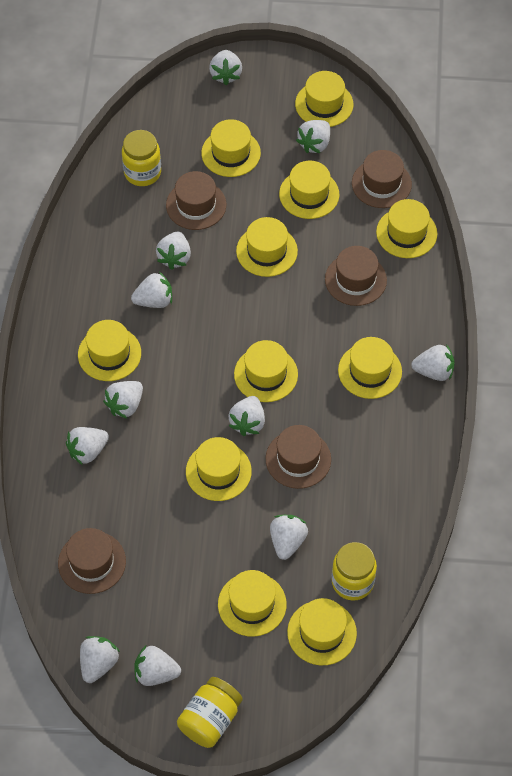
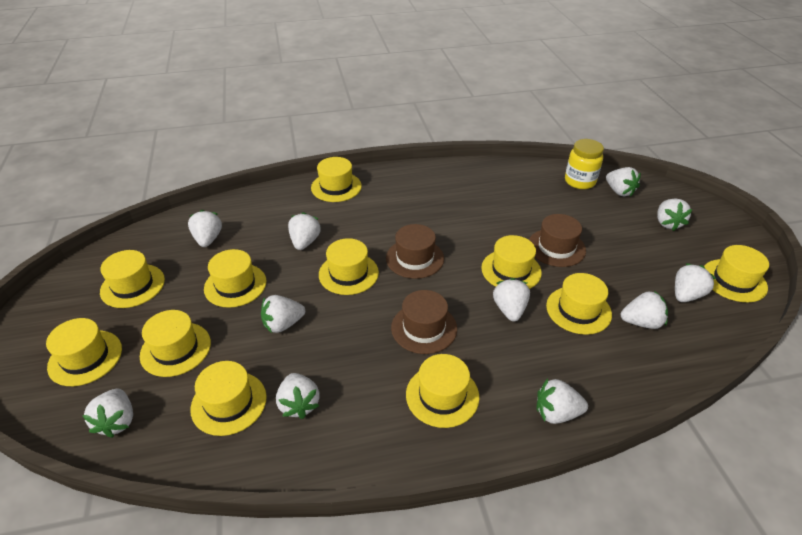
brown hat: [58,528,126,594] [166,171,226,230] [265,425,331,489] [325,246,387,306] [352,150,412,208] = 5 -> [386,224,444,279] [391,290,457,354] [529,214,586,267] = 3
yellow jar: [122,130,161,186] [177,677,242,748] [332,542,377,601] = 3 -> [565,139,604,189] = 1

